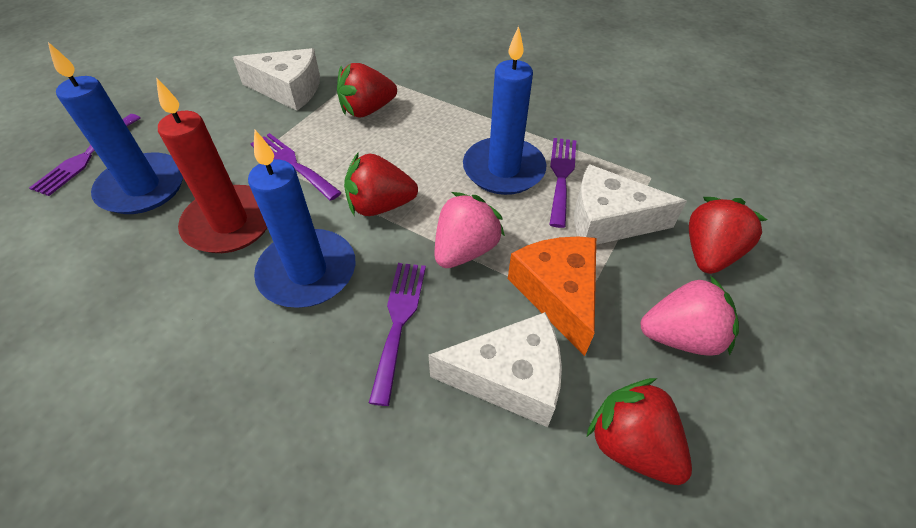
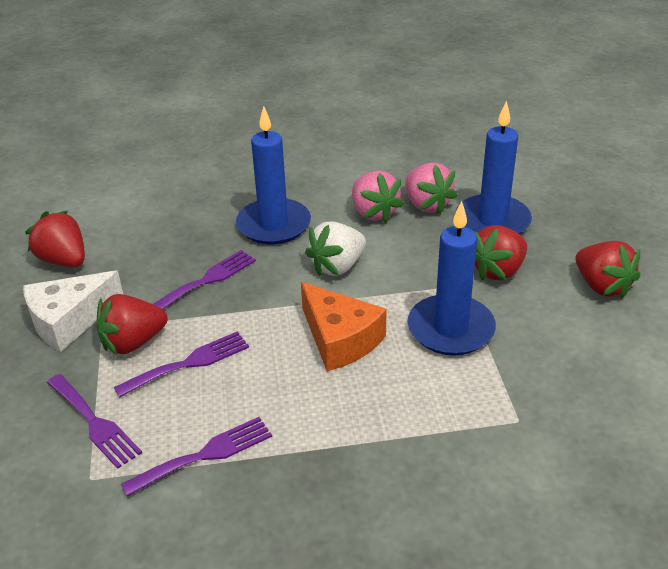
red candle: [156,78,267,253] = 1 -> none = 0
white cheese: [233,48,320,111] [428,312,562,427] [574,164,687,245] = 3 -> [23,271,123,352] = 1
white strawberry: none = 0 -> [305,222,366,276] = 1

